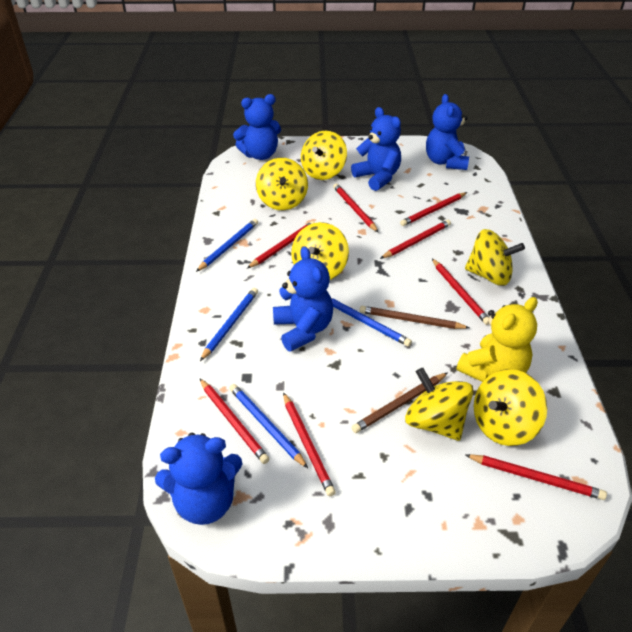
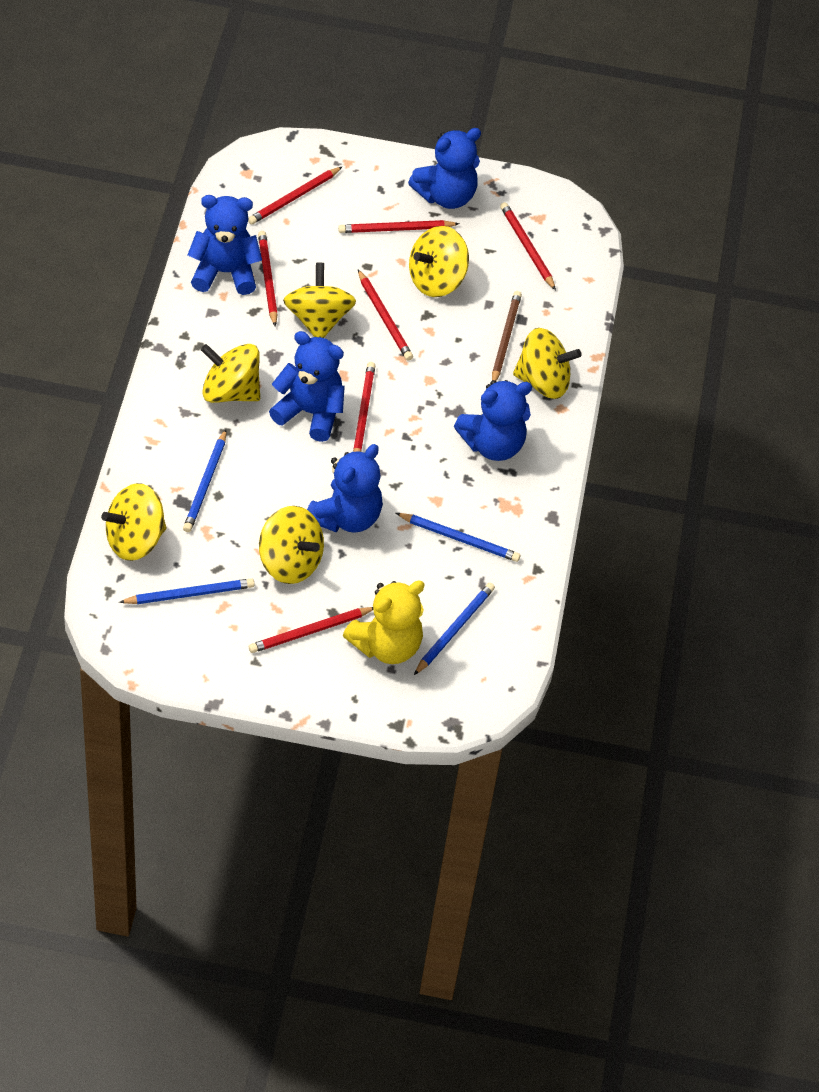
brown pencil: [351,372,448,433] [360,306,470,329] = 2 -> [492,291,522,381] = 1
red pencil: [199,378,269,464] [247,221,315,268] [283,392,336,496] [333,183,379,233] [380,220,451,259] [400,192,467,226] [432,259,489,325] [466,454,607,500] = 8 -> [248,167,342,224] [249,607,373,653] [258,231,278,326] [338,220,459,233] [353,362,375,452] [358,269,413,361] [500,202,556,290] = 7

